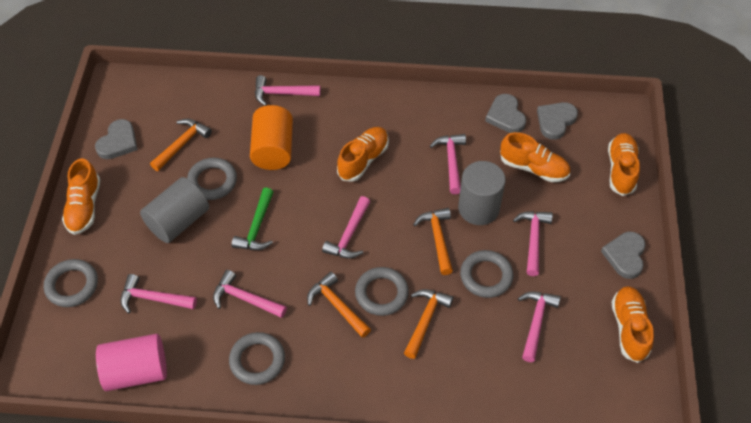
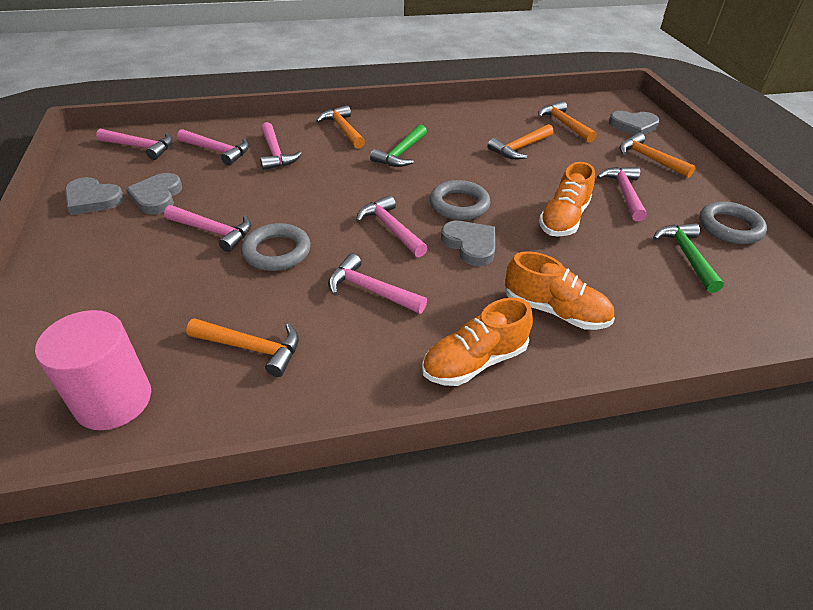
green hammer: [232,187,273,250] = 1 -> [370,124,427,167] [653,223,724,293] = 2
grey cylinder: [140,177,209,243] [458,161,506,225] = 2 -> none = 0
grey ring: [44,259,98,307] [187,158,237,200] [229,332,285,385] [355,267,409,316] [460,250,513,298] = 5 -> [241,223,311,271] [430,180,490,220] [699,201,767,244] = 3
orange cylinder: [250,105,293,170] = 1 -> none = 0
orange hammer: [150,119,212,171] [307,272,371,338] [404,289,453,359] [413,208,453,275] = 4 -> [186,318,299,377] [316,105,365,149] [488,124,554,159] [538,101,597,142] [619,133,696,178] = 5
orange shoe: [62,158,100,235] [337,127,389,182] [500,132,570,182] [608,133,640,196] [611,286,654,363] = 5 -> [422,298,533,386] [505,251,615,330] [539,162,595,237] = 3

